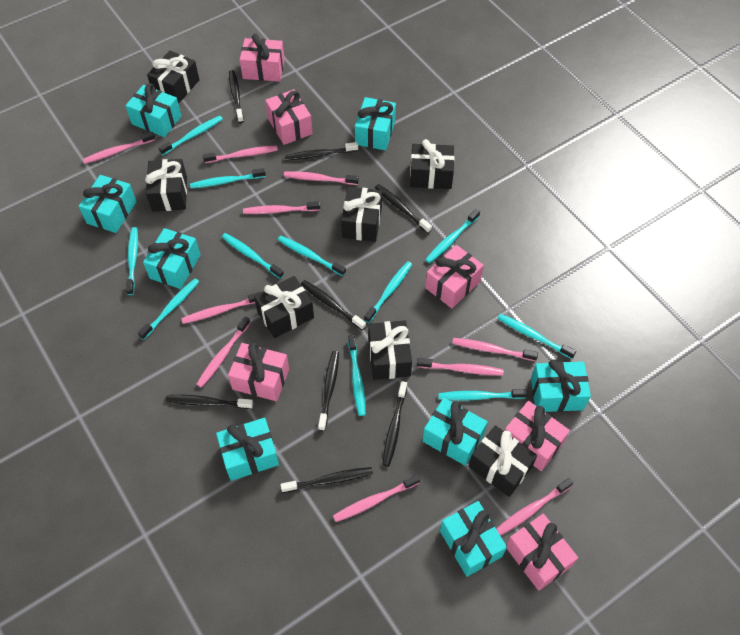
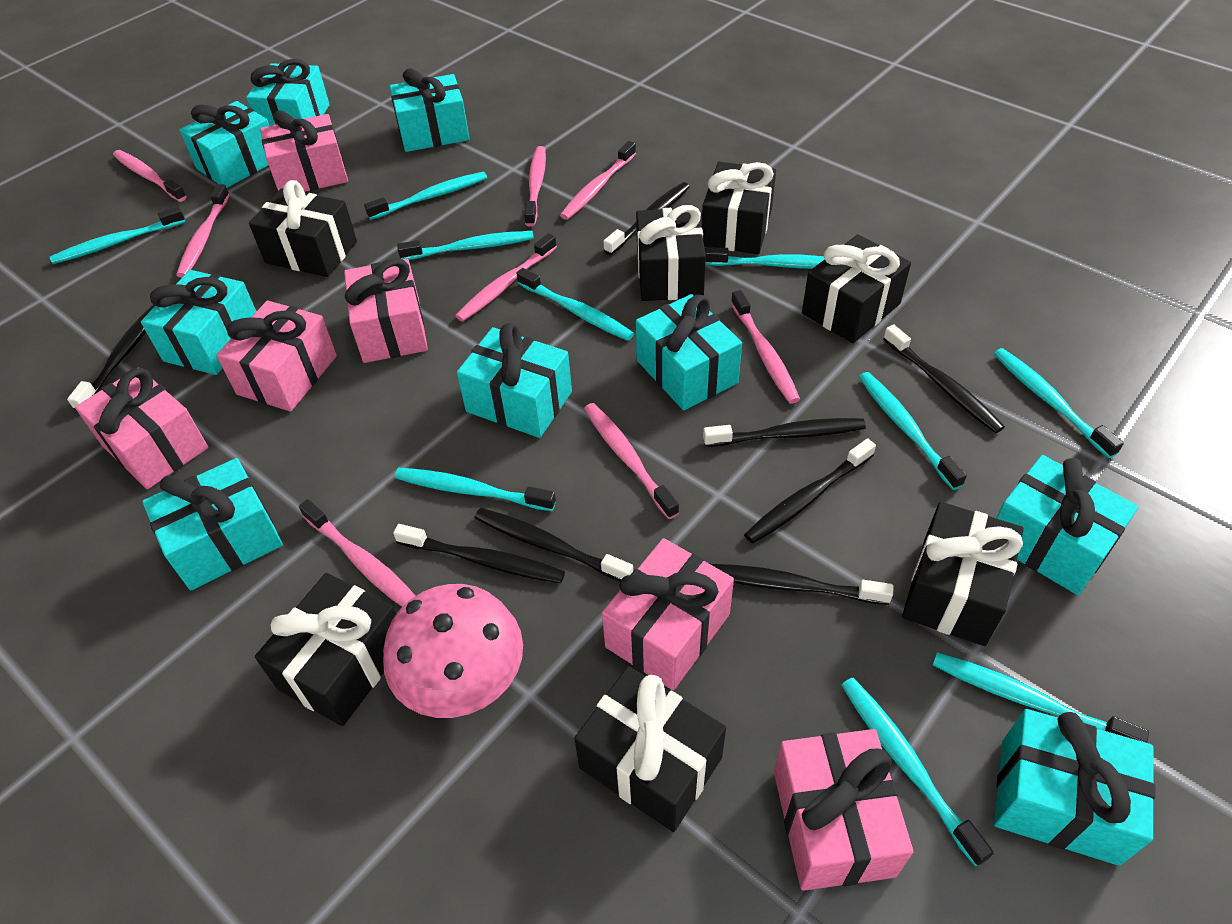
pink mushroom: none = 0 -> [383,584,523,718] = 1
pink toothbrush: [83,132,155,164] [181,292,261,324] [196,316,250,388] [203,146,278,163] [243,201,320,214] [284,171,359,185] [333,475,420,522] [417,358,504,375] [452,338,538,361] [496,478,573,536] = 10 -> [113,150,187,202] [176,184,230,278] [299,499,415,607] [455,233,557,322] [524,146,546,227] [560,141,636,220] [584,403,679,519] [731,290,800,404] = 8
turquoise gift: [79,175,137,233] [125,83,182,137] [143,228,201,289] [216,418,279,481] [355,97,396,151] [422,398,488,466] [440,501,507,577] [531,359,591,412] = 8 -> [141,270,257,375] [142,458,283,590] [179,101,269,188] [246,59,330,126] [389,68,470,152] [457,323,572,438] [636,294,742,410] [994,709,1155,866] [996,455,1138,595] = 9
turquoise toothbrush: [126,227,138,295] [138,278,199,340] [159,116,223,155] [190,168,266,189] [222,233,284,279] [278,236,346,276] [348,335,366,416] [364,261,412,323] [425,209,480,263] [438,389,527,401] [497,314,576,359] = 11 -> [50,206,186,264] [364,172,487,220] [395,468,556,511] [397,231,534,260] [516,268,634,341] [705,247,824,269] [841,678,994,867] [859,372,967,490] [933,653,1149,743] [994,348,1124,458] = 10

